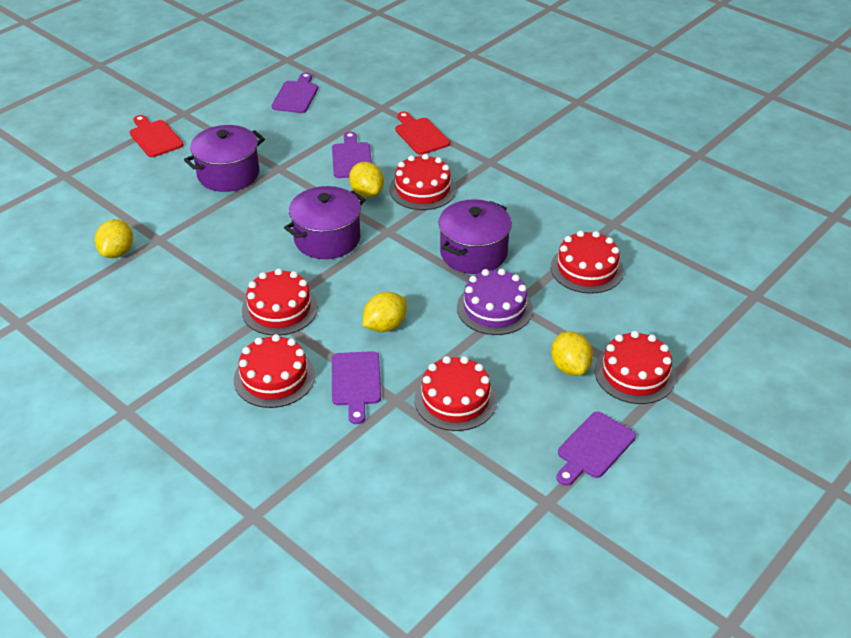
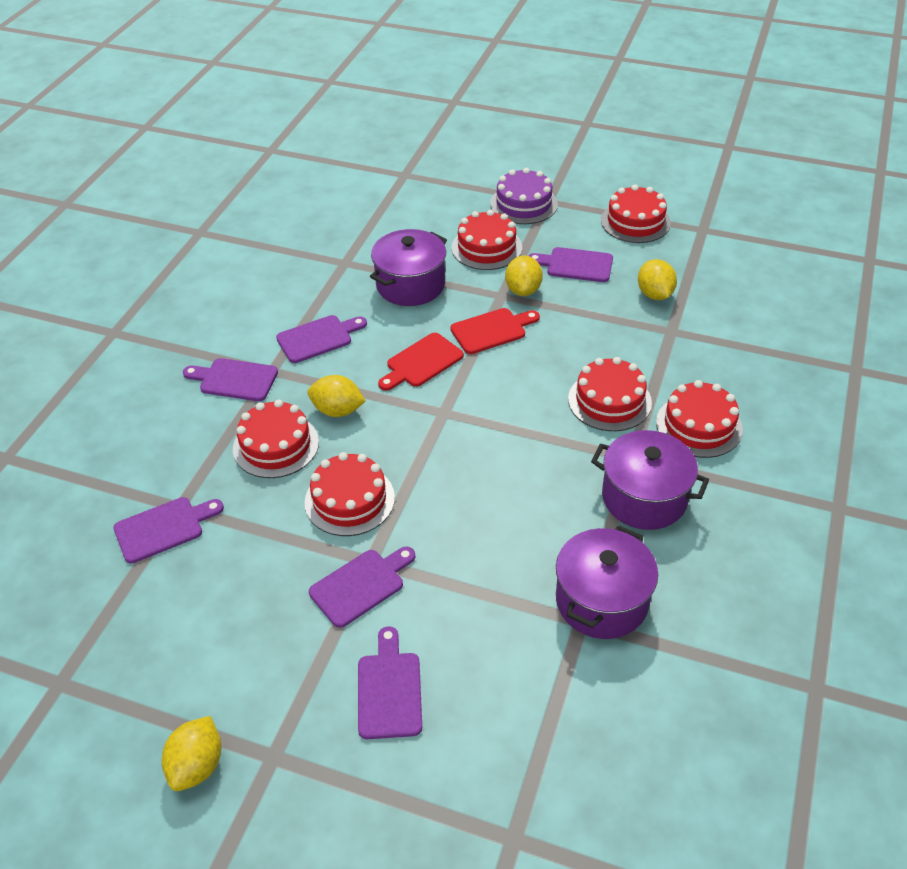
purple cutting board: [271,73,318,113] [332,132,372,178] [332,351,381,424] [557,412,636,486] = 4 -> [114,497,224,563] [183,358,278,401] [276,315,367,363] [309,547,415,628] [358,626,422,739] [528,247,613,282] = 6

